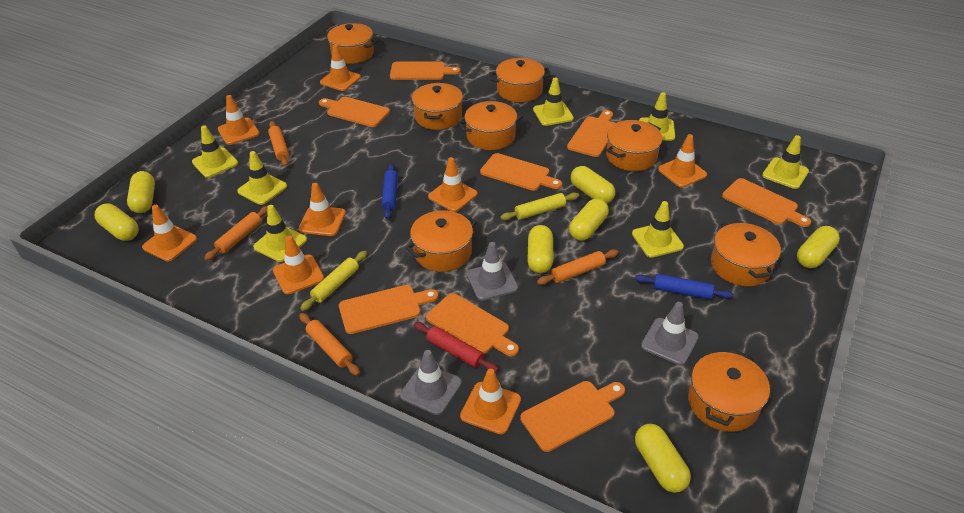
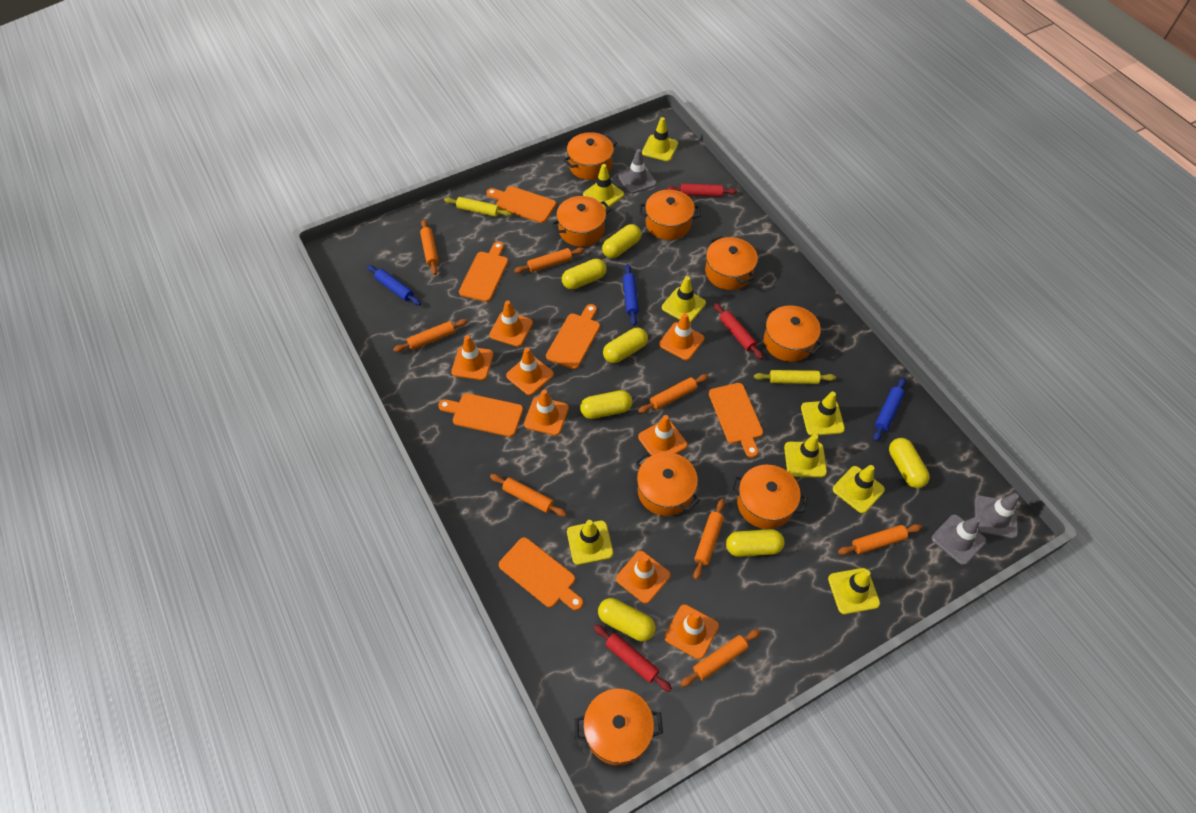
blue rolling pin: [382,163,398,219] [635,274,734,300] = 2 -> [367,265,421,306] [623,264,639,326] [873,378,906,441] = 3
orange cutting board: [319,97,390,127] [339,285,438,334] [390,62,461,80] [426,293,519,356] [480,153,562,191] [520,381,625,452] [567,110,615,157] [722,178,811,227] = 8 -> [438,393,523,437] [459,242,508,302] [486,186,556,223] [499,537,583,610] [546,304,600,369] [709,383,763,458] = 6
orange rolling pin: [204,206,268,261] [268,121,289,167] [299,313,360,376] [537,249,619,285] = 4 -> [393,319,468,352] [420,219,439,275] [490,474,567,517] [514,247,585,273] [638,374,708,413] [680,629,760,687] [693,499,725,580] [838,524,922,555] = 8
red rolling pin: [414,322,499,373] = 1 -> [594,625,672,692] [667,183,737,197] [714,303,763,359] = 3
yellow traffic cone: [192,125,238,178] [237,151,287,205] [253,205,307,262] [533,77,574,126] [632,201,684,258] [639,92,675,141] [762,135,809,189] = 7 -> [567,520,613,565] [583,164,624,210] [642,117,678,161] [662,276,706,323] [784,434,827,477] [801,392,845,436] [828,568,880,614] [833,465,885,513] = 8

